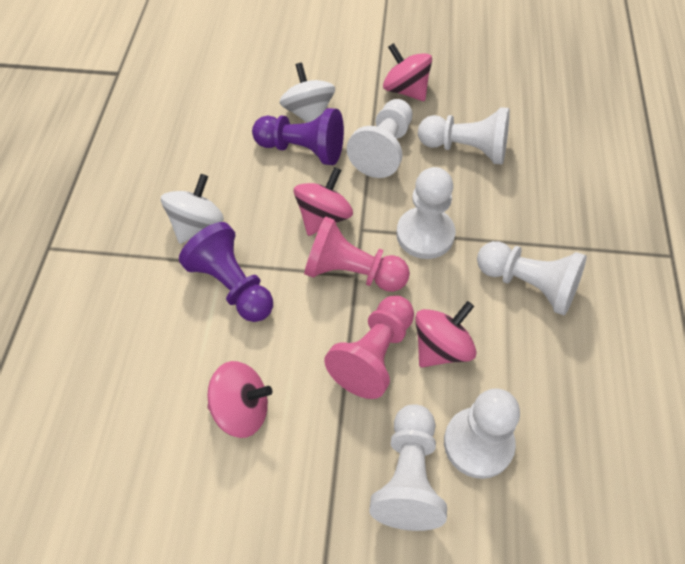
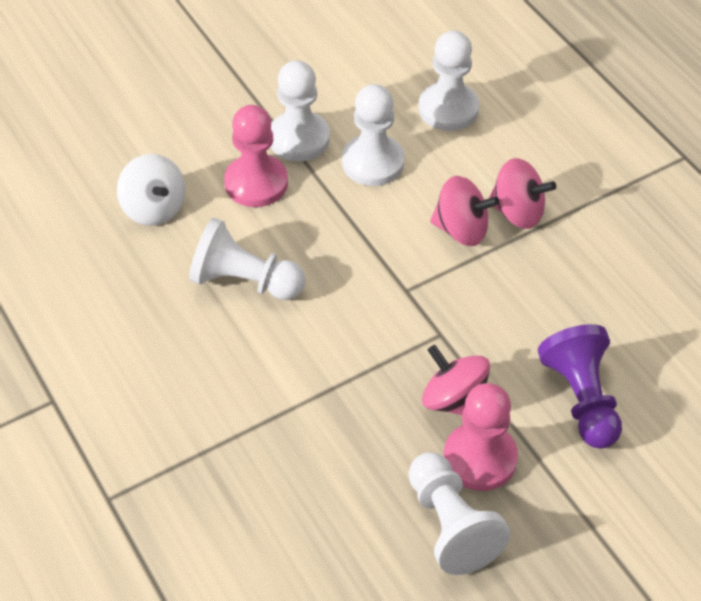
pink spinning top: [207,361,272,438] [294,167,353,236] [383,43,432,101] [415,301,476,368] = 4 -> [422,345,490,415] [430,176,499,246] [488,158,556,229] = 3
purple pawn: [179,222,273,322] [252,108,344,165] = 2 -> [538,324,622,449] = 1
white pawn: [347,99,413,178] [369,404,447,531] [396,167,455,259] [418,107,510,164] [444,388,520,479] [477,241,587,315] = 6 -> [189,217,306,300] [270,60,330,161] [342,84,405,186] [408,452,510,575] [419,30,479,131] = 5
white spinning top: [161,174,224,244] [280,63,335,123] = 2 -> [117,154,186,226] = 1

